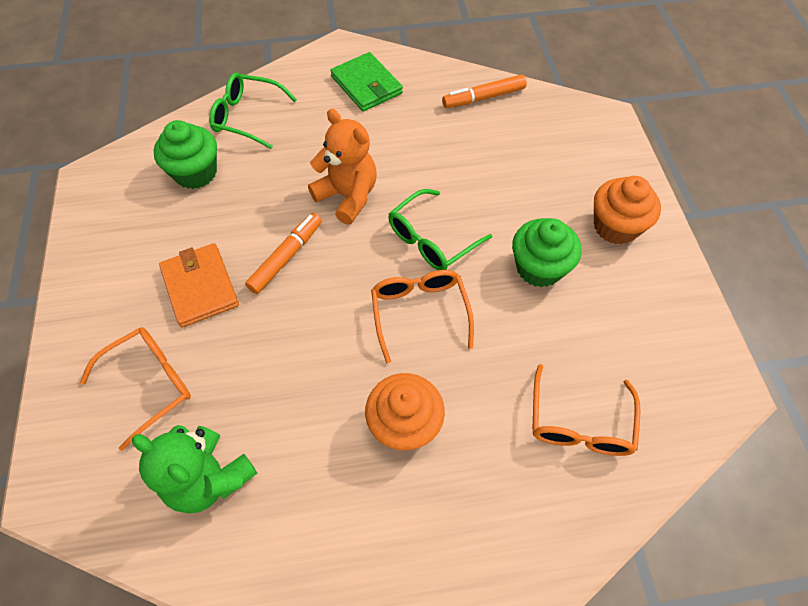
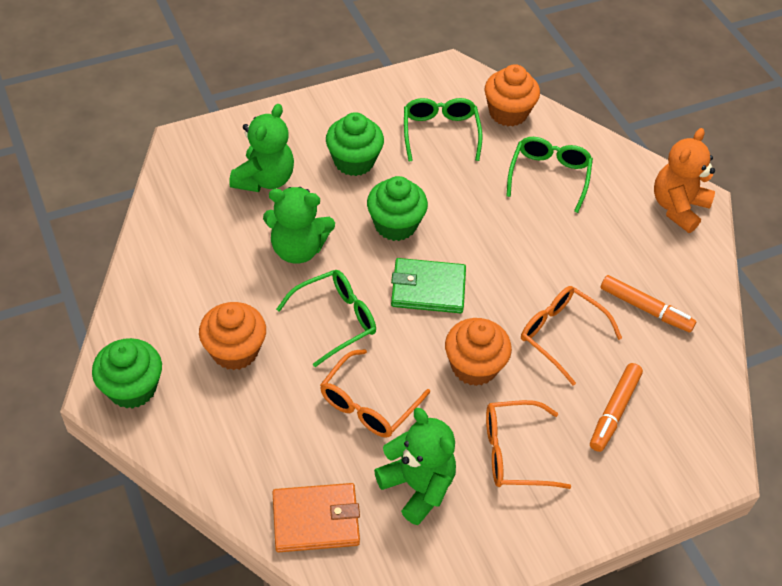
green cupcake: [154,120,217,189] [512,218,581,287] = 2 -> [92,338,162,409] [326,112,384,176] [367,176,428,241] = 3
green glasses: [209,73,297,149] [388,189,492,270] = 2 -> [276,270,376,367] [404,98,483,161] [506,137,593,213] = 3
green teddy bear: [132,425,257,514] = 1 -> [229,104,294,192] [263,187,335,263] [374,408,456,525] = 3
orange cupcake: [365,373,445,450] [594,176,661,245] = 2 -> [199,302,266,370] [445,318,512,386] [485,64,540,126] = 3

